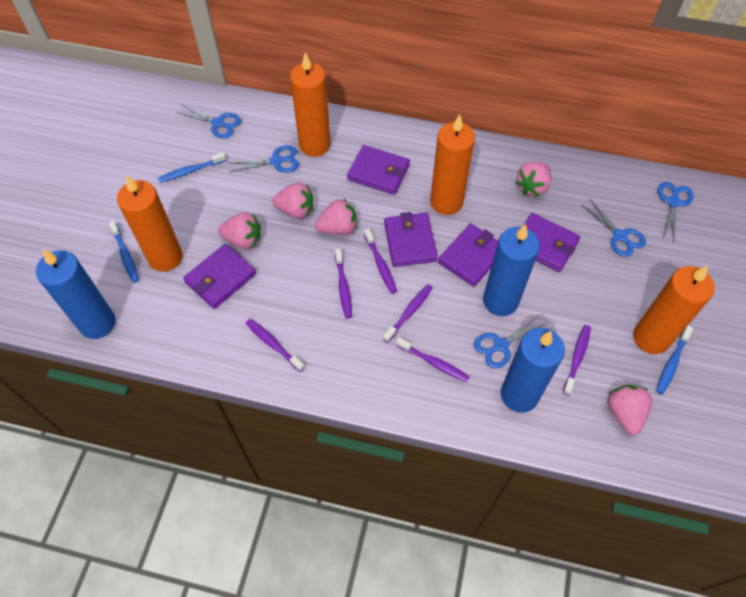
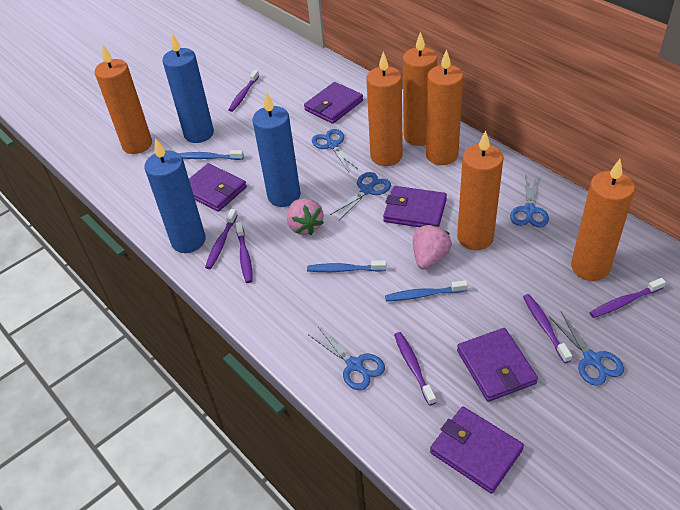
orange candle: [117,176,183,272] [290,53,331,157] [430,114,475,215] [633,266,715,354] = 4 -> [95,44,152,154] [366,52,403,166] [403,31,437,146] [426,49,463,165] [457,130,504,250] [571,159,635,281] = 6
pink strawberry: [218,212,261,249] [272,183,313,219] [315,198,357,235] [515,162,551,197] [607,385,652,435] = 5 -> [287,198,324,235] [413,225,452,270] = 2

